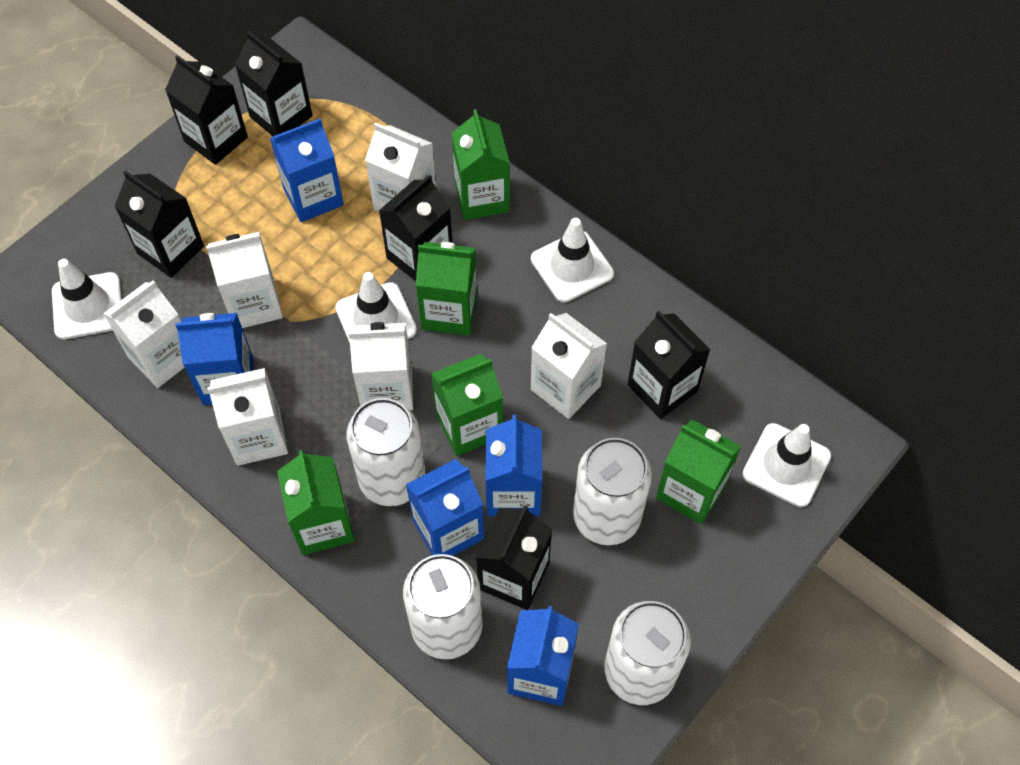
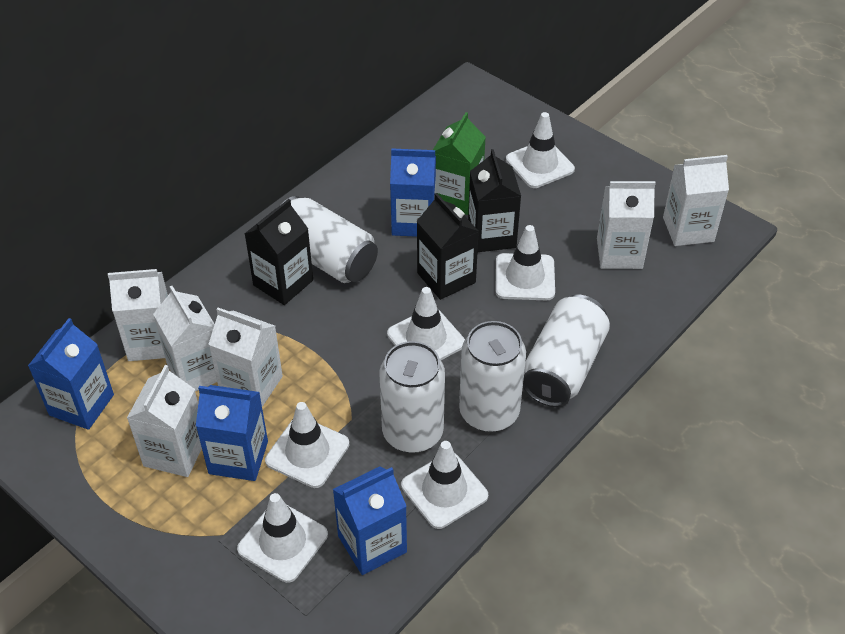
black carton: [114,171,204,278] [165,56,248,165] [235,31,313,136] [379,175,452,281] [476,505,552,610] [628,311,710,419] = 6 -> [245,199,313,305] [417,193,479,300] [468,149,521,252] = 3
blue carton: [175,313,253,405] [270,118,344,222] [406,459,484,556] [485,415,542,516] [507,606,579,706] = 5 -> [28,318,114,430] [196,385,268,481] [333,466,407,575] [390,148,436,237] = 4
green carton: [277,450,355,555] [416,242,477,336] [431,354,503,456] [452,109,510,220] [656,419,741,524] = 5 -> [433,112,486,215] = 1
white traffic cone: [52,259,122,339] [335,272,417,343] [531,218,614,302] [742,423,831,507] = 4 -> [237,493,328,583] [265,402,349,488] [387,287,465,360] [401,441,488,529] [496,225,555,300] [506,112,575,188] = 6

